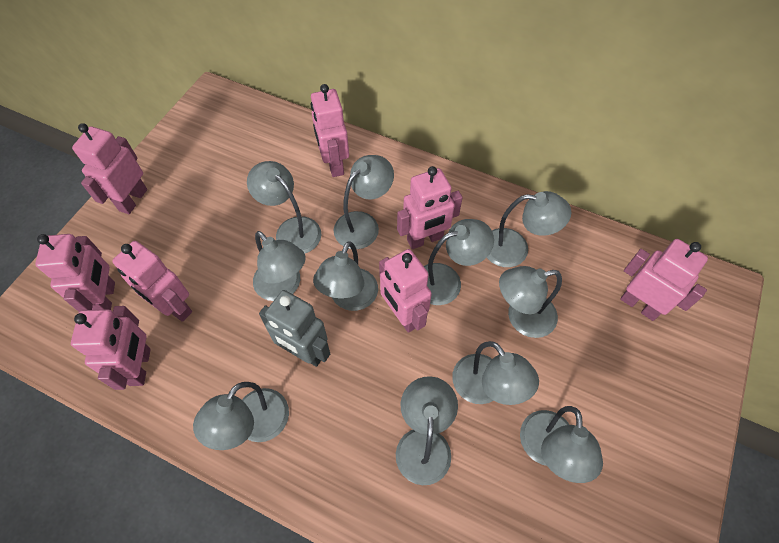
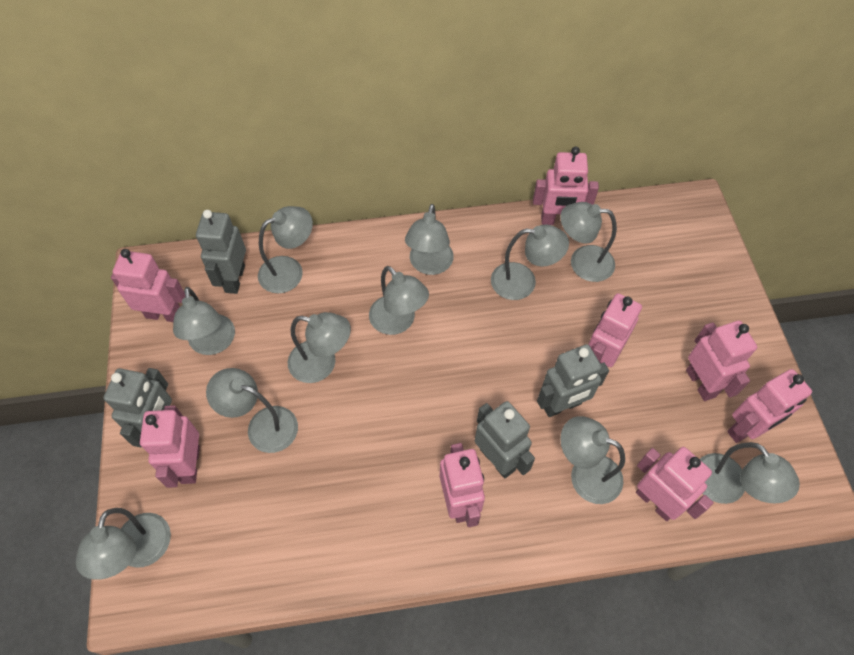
grey robot: [259,290,330,367] = 1 -> [104,368,172,447] [196,210,246,294] [475,401,535,479] [537,344,609,417] = 4

